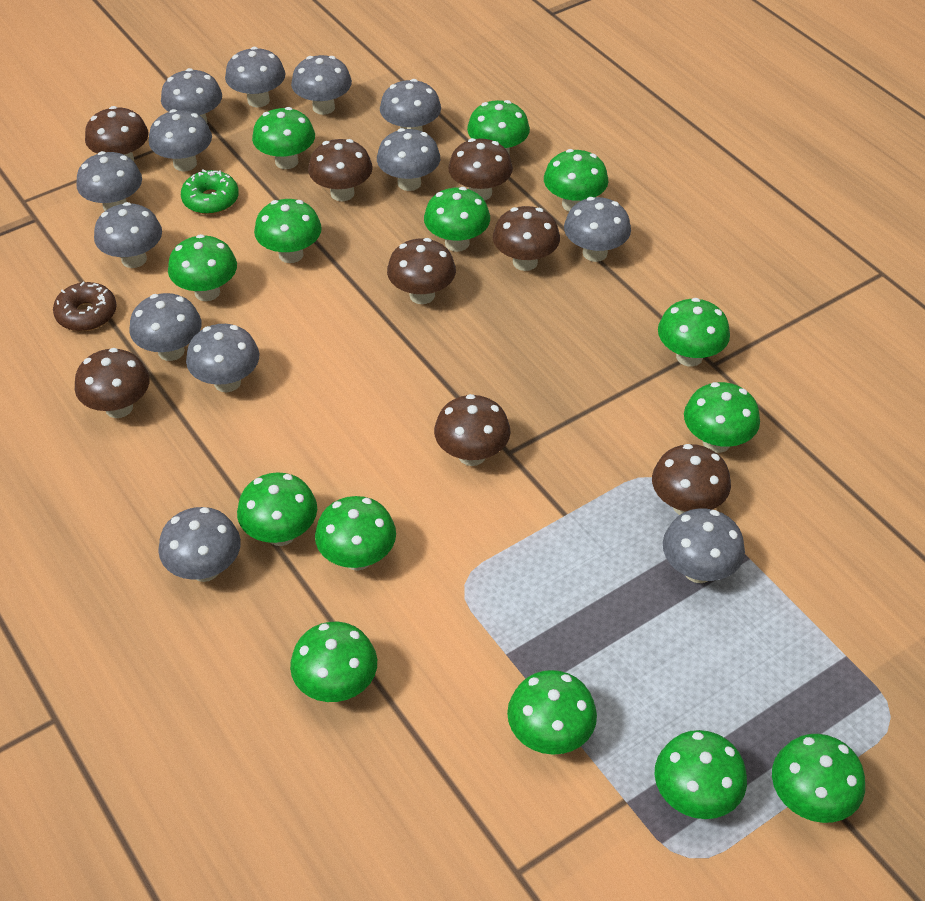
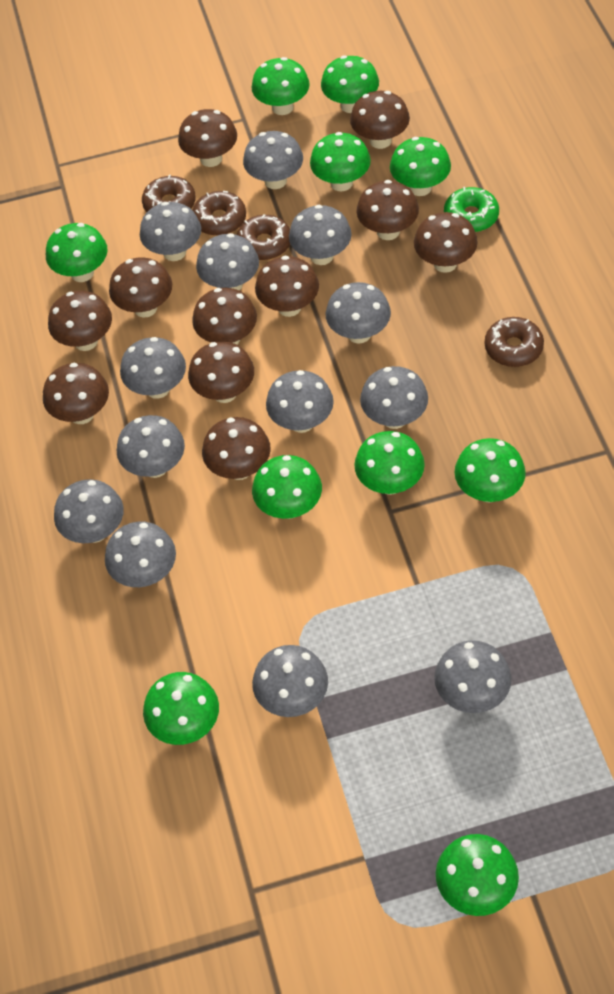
brown donut: [53,281,117,331] = 1 -> [142,175,196,212] [192,191,246,236] [237,214,290,260] [485,317,544,367] = 4
brown mushroom: [75,348,150,418] [85,106,148,161] [308,139,373,201] [387,238,456,304] [434,394,511,466] [448,138,513,200] [493,206,560,271] [652,444,731,515] = 8 -> [43,363,109,424] [48,291,112,351] [109,257,172,318] [178,109,237,167] [188,341,254,403] [192,288,257,345] [202,417,271,480] [255,256,319,317] [350,91,410,149] [356,180,419,240] [414,212,478,273] = 11
green mushroom: [168,234,237,301] [237,473,317,546] [252,107,315,169] [254,199,322,263] [290,622,377,702] [315,496,396,571] [424,187,490,252] [467,100,530,154] [507,670,597,755] [544,149,608,211] [655,730,747,819] [658,298,730,367] [684,382,760,453] [772,734,865,823] = 14 -> [46,223,108,282] [143,672,219,745] [251,57,310,115] [252,455,322,519] [310,132,371,192] [321,55,379,113] [354,431,425,495] [390,137,451,196] [436,834,519,916] [454,438,526,502] = 10

